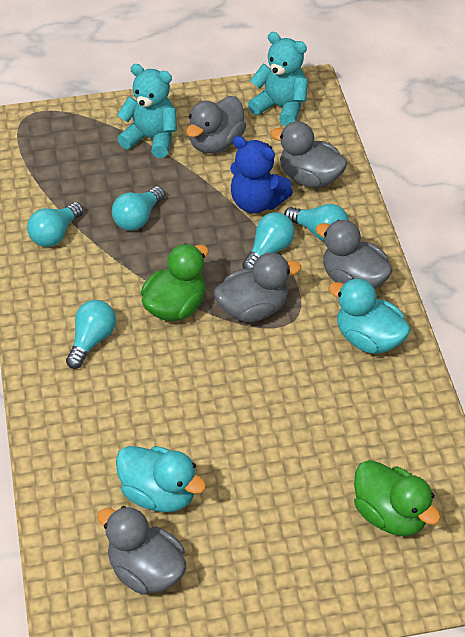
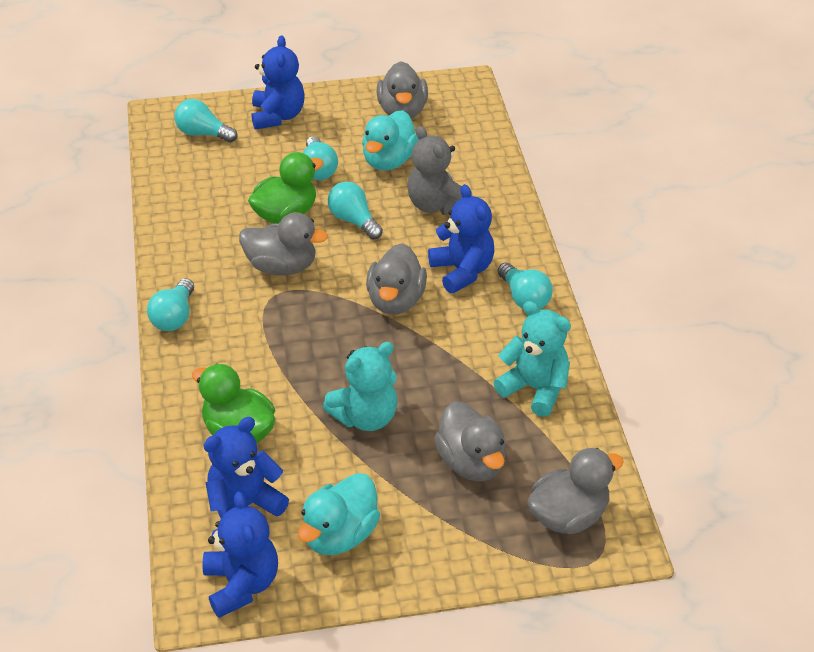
blue teddy bear: [230,136,293,213] = 1 -> [203,492,278,618] [204,417,289,518] [251,35,305,130] [428,184,494,293] = 4
grey teddy bear: none = 0 -> [407,126,463,215] = 1

